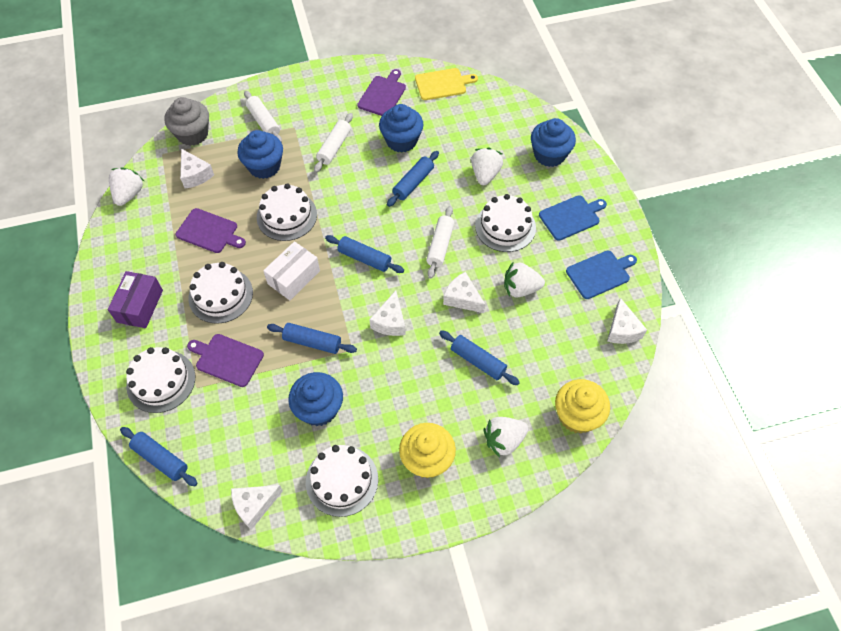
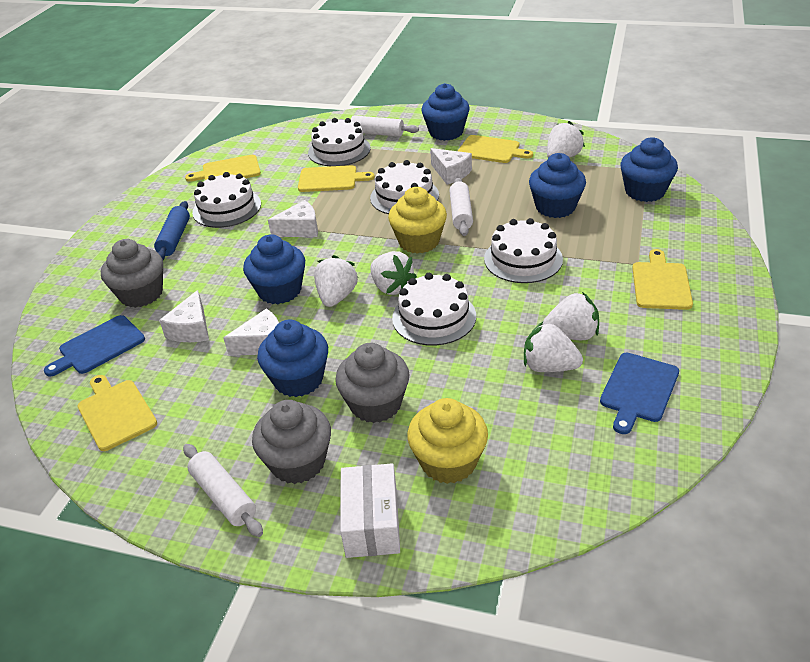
blue cupcake: [237,130,283,179] [288,372,343,426] [379,104,424,153] [531,118,576,167] = 4 -> [243,234,305,304] [257,319,328,397] [422,83,470,141] [529,153,586,218] [620,137,678,202] = 5
blue rolling pin: [120,427,198,486] [267,323,357,354] [325,235,404,273] [387,151,439,207] [439,330,520,385] = 5 -> [154,201,190,260] = 1
grey cupcake: [164,97,209,146] = 1 -> [101,239,163,308] [252,400,331,484] [335,343,409,423] = 3
purple box: [108,271,163,328] = 1 -> none = 0
purple cutting board: [176,208,246,253] [187,334,264,387] [357,69,406,116] = 3 -> none = 0
white cheese: [180,149,214,189] [231,485,283,530] [369,291,406,336] [443,272,485,313] [607,298,647,344] = 5 -> [159,290,209,342] [223,308,279,356] [268,200,318,237] [430,148,472,185] = 4
white strawberry: [109,167,144,206] [471,147,503,185] [484,417,529,458] [504,261,545,297] = 4 -> [314,255,358,307] [370,251,417,295] [524,322,583,372] [542,292,599,340] [547,121,585,158] = 5
yellow cutting board: [415,68,478,100] = 1 -> [77,375,157,451] [185,155,261,182] [298,165,375,192] [458,135,533,163] [632,249,693,310] = 5

